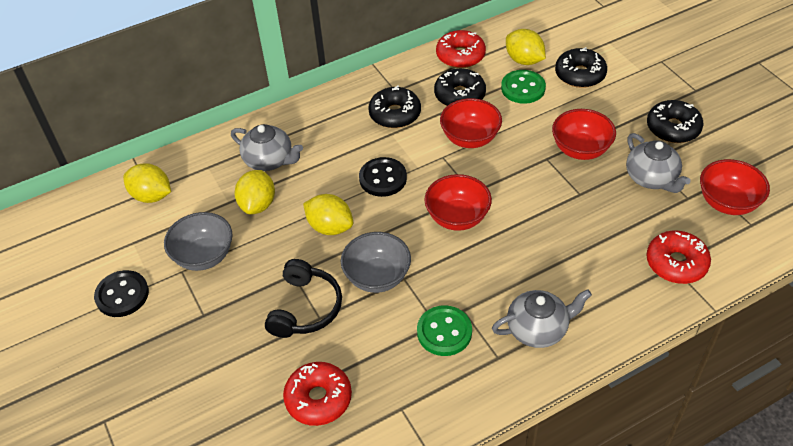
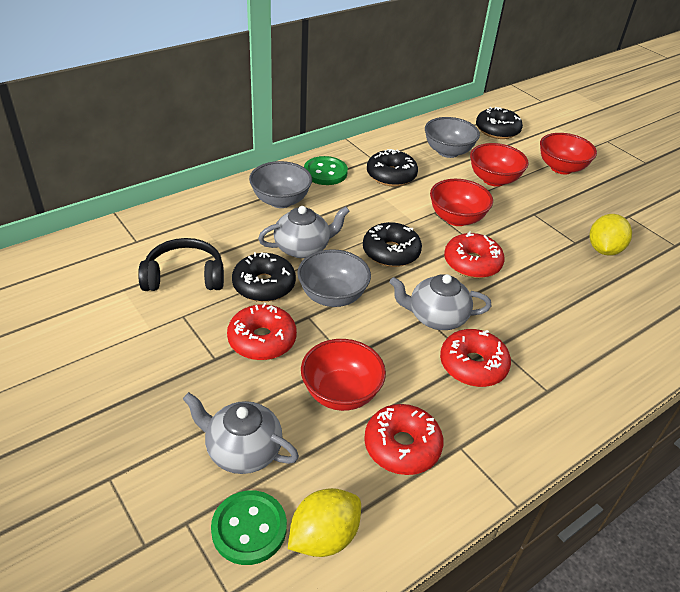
black button: [94,270,149,317] [359,157,407,197] = 2 -> none = 0
grey bowl: [164,212,232,271] [341,232,411,293] = 2 -> [249,161,312,208] [297,249,371,307] [425,117,480,158] = 3
red donut: [283,362,352,426] [436,30,486,68] [647,231,711,284] = 3 -> [227,303,297,360] [364,404,443,475] [440,329,511,387] [444,231,505,278] = 4
yellow lemon: [123,163,171,203] [235,170,275,215] [303,194,353,235] [506,29,546,65] = 4 -> [288,488,361,557] [590,214,632,256] = 2

